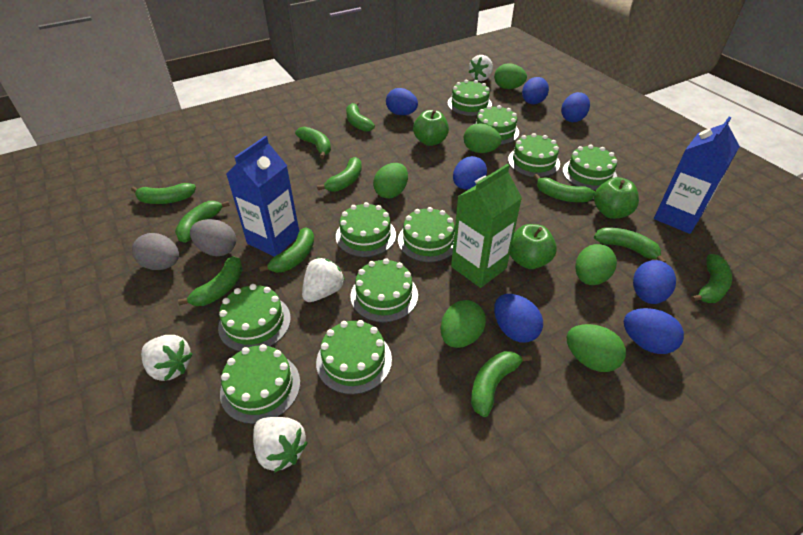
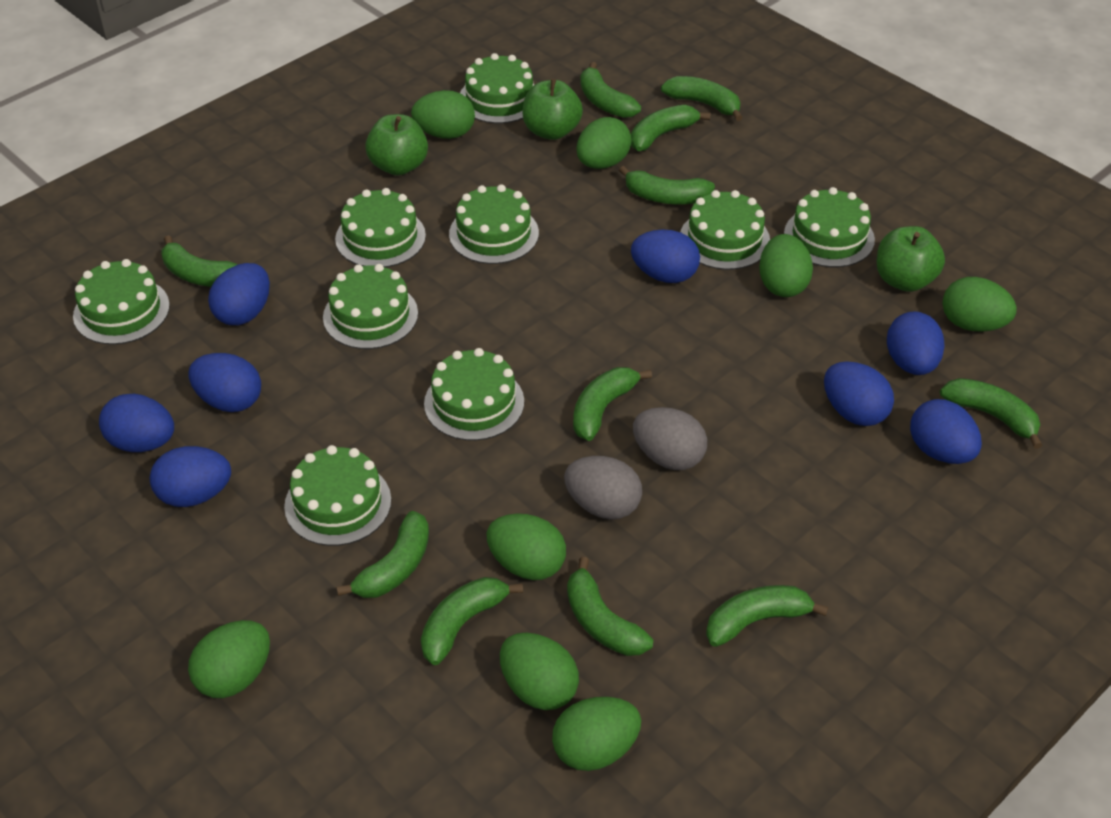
blue carton: [226,136,299,257] [654,117,740,234] = 2 -> none = 0
blue egg: [386,88,418,115] [453,156,487,189] [494,294,543,343] [522,77,549,104] [561,92,590,122] [624,308,684,354] [633,260,676,304] = 7 -> [99,394,174,452] [150,446,231,507] [189,353,261,412] [208,263,270,325] [631,229,700,283] [824,361,894,426] [887,311,945,375] [910,399,982,464] = 8
green cake: [218,284,291,352] [220,344,300,424] [316,320,392,394] [336,202,396,257] [351,258,418,322] [398,207,455,262] [448,80,492,116] [473,105,519,145] [508,133,560,177] [563,145,617,190] = 10 -> [73,259,170,345] [284,445,391,546] [323,264,418,349] [335,188,426,267] [424,348,524,441] [449,184,539,264] [460,53,534,123] [681,190,770,270] [784,187,875,267] = 9
green carton: [451,164,522,288] = 1 -> none = 0
green egg: [373,163,408,199] [441,300,486,348] [464,123,502,153] [494,63,527,89] [567,324,626,372] [576,244,617,285] = 6 -> [188,620,270,698] [411,90,475,139] [486,514,566,580] [500,633,579,710] [552,697,641,771] [576,117,631,169] [759,234,813,297] [942,277,1017,332] = 8
white strawberry: [141,335,193,381] [253,417,308,473] [302,258,345,302] [469,55,493,81] = 4 -> none = 0

